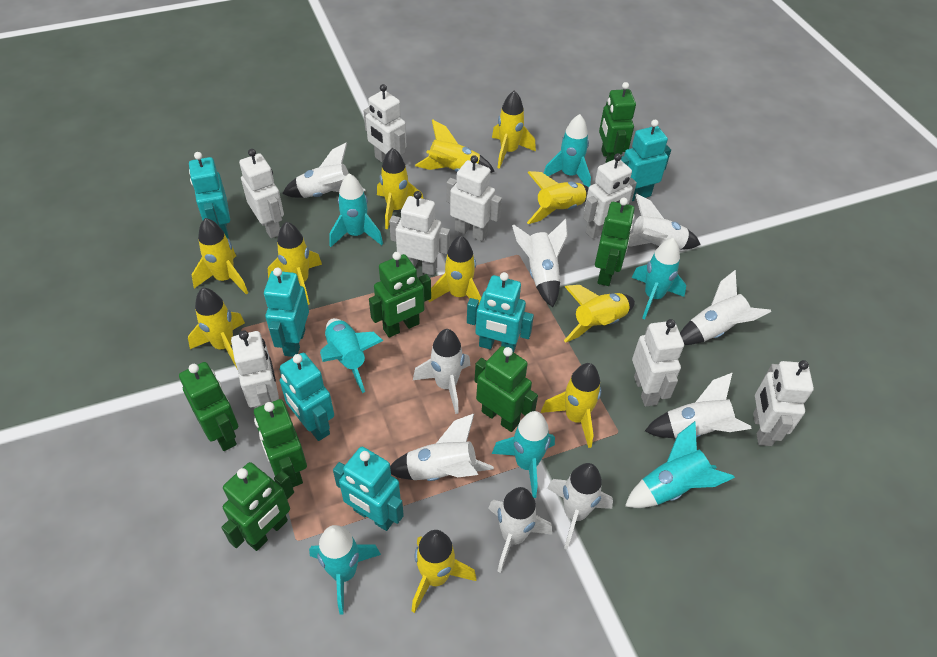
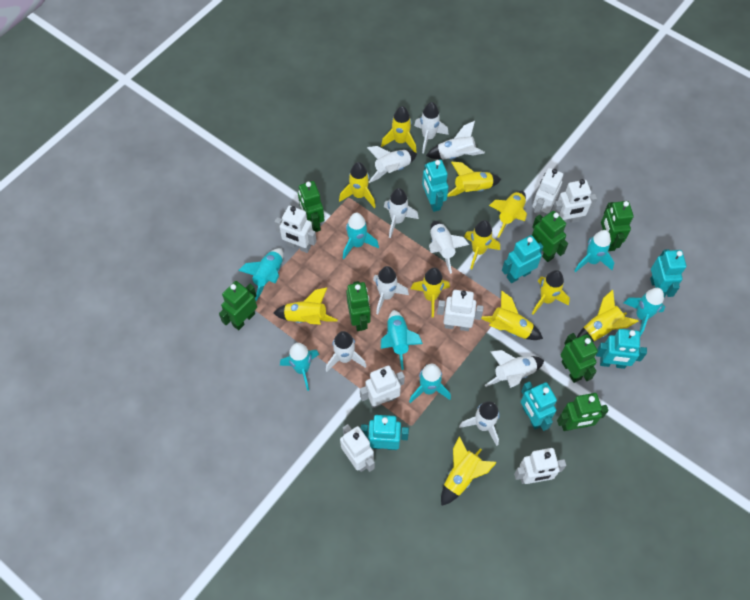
white robot: [231,330,279,407] [239,149,284,238] [364,84,407,162] [389,191,450,275] [446,155,502,241] [583,153,637,239] [632,319,684,407] [753,360,814,446] = 8 -> [275,206,316,253] [340,424,375,472] [360,366,405,408] [437,290,484,331] [514,448,566,484] [533,168,563,218] [552,179,597,223] = 7

